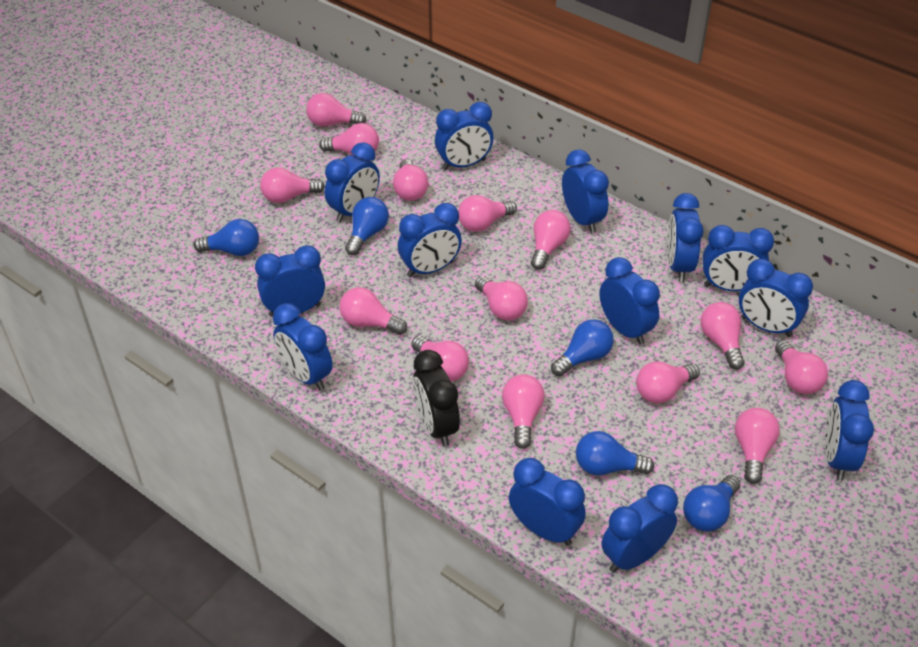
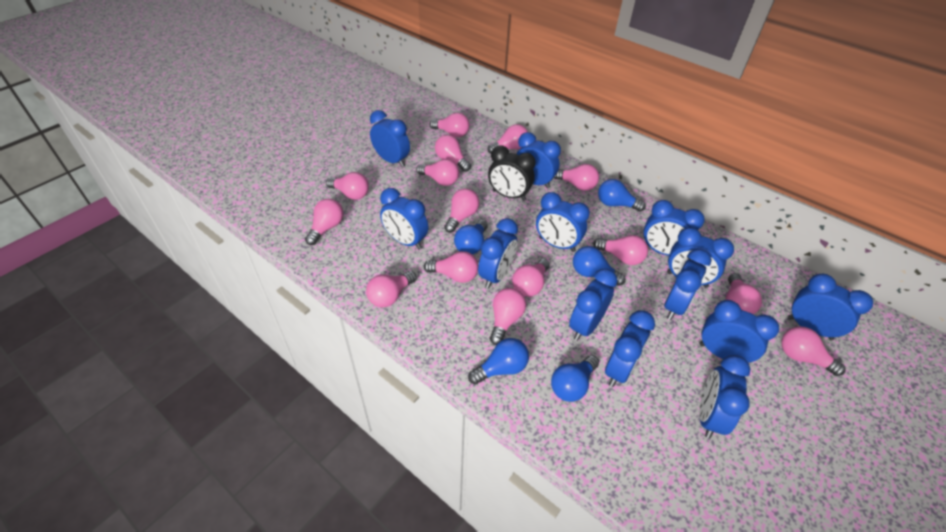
pink light bulb: [260,167,325,203] [306,93,367,127] [319,123,379,155] [340,287,407,335] [393,159,429,201] [411,336,469,382] [458,195,517,232] [475,276,528,320] [502,374,545,449] [531,210,570,270] [636,361,700,403] [701,302,745,370] [735,408,780,484] [775,340,828,394] = 14 -> [305,199,344,245] [326,172,369,200] [366,271,417,307] [416,159,459,186] [424,251,478,283] [430,113,470,137] [435,135,471,172] [444,188,479,233] [488,124,528,154] [490,288,526,345] [512,259,550,297] [554,164,599,191] [593,235,648,265] [726,273,762,314] [781,326,846,376] = 15

